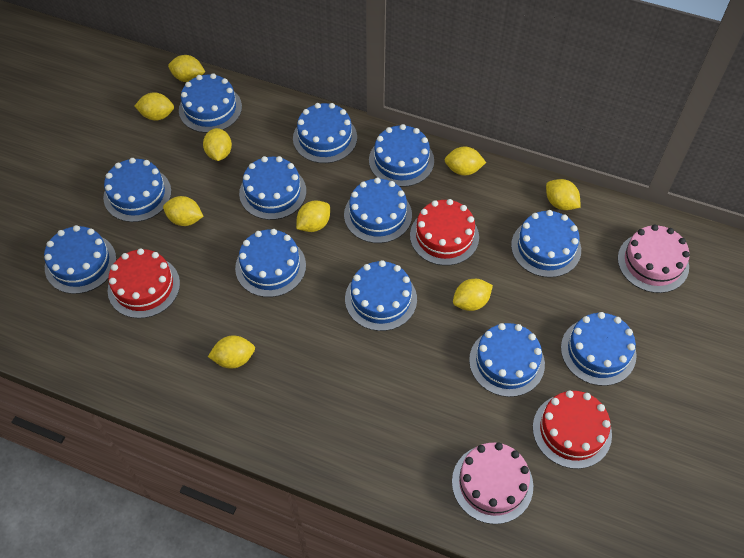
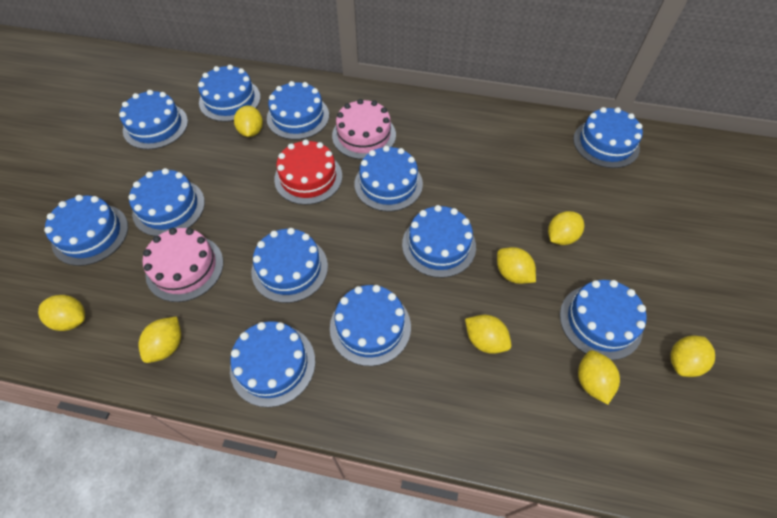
red cake: [108,248,180,318] [410,199,479,266] [533,390,612,469] = 3 -> [274,139,342,205] = 1
yellow lemon: [135,92,174,121] [163,196,204,226] [168,55,205,82] [203,128,232,161] [208,335,255,369] [296,200,330,232] [445,147,486,176] [453,279,493,311] [546,179,581,210] = 9 -> [38,295,85,331] [139,316,181,363] [234,106,263,137] [465,315,511,354] [497,247,536,284] [548,211,584,245] [578,350,620,405] [670,336,715,377] = 8

